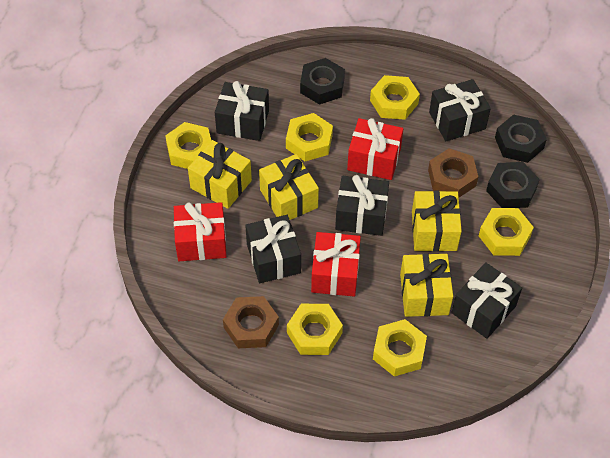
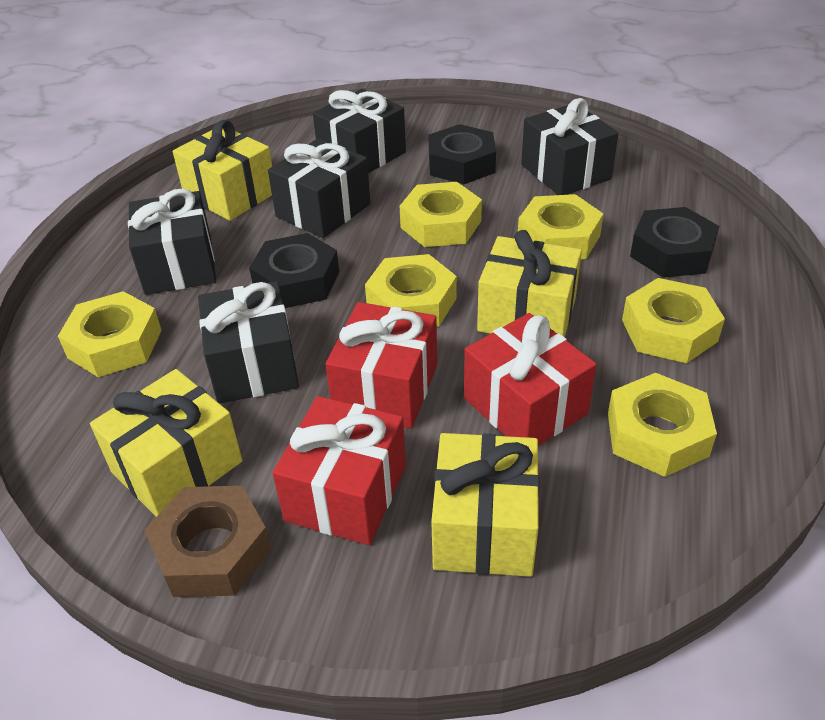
brown nut: [223,296,279,348] [428,148,478,197] = 2 -> [144,486,271,597] = 1

